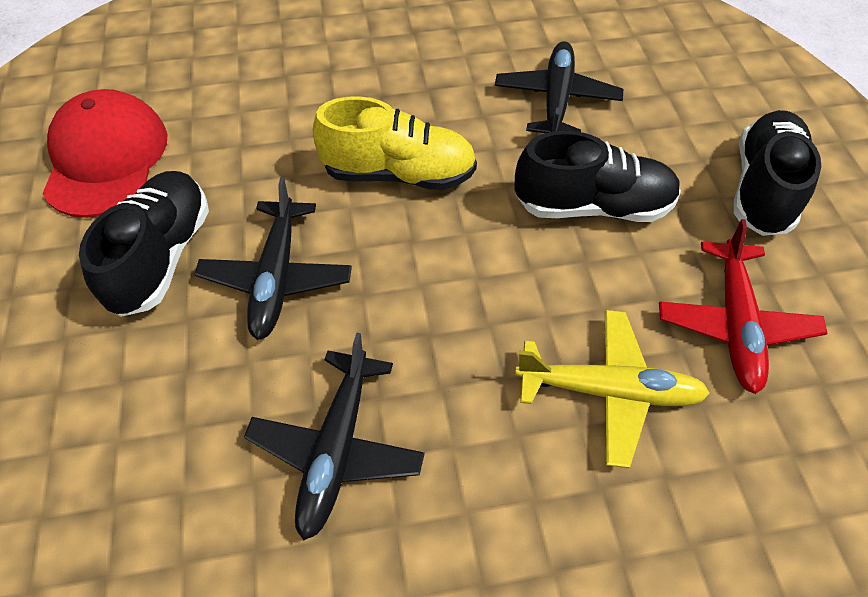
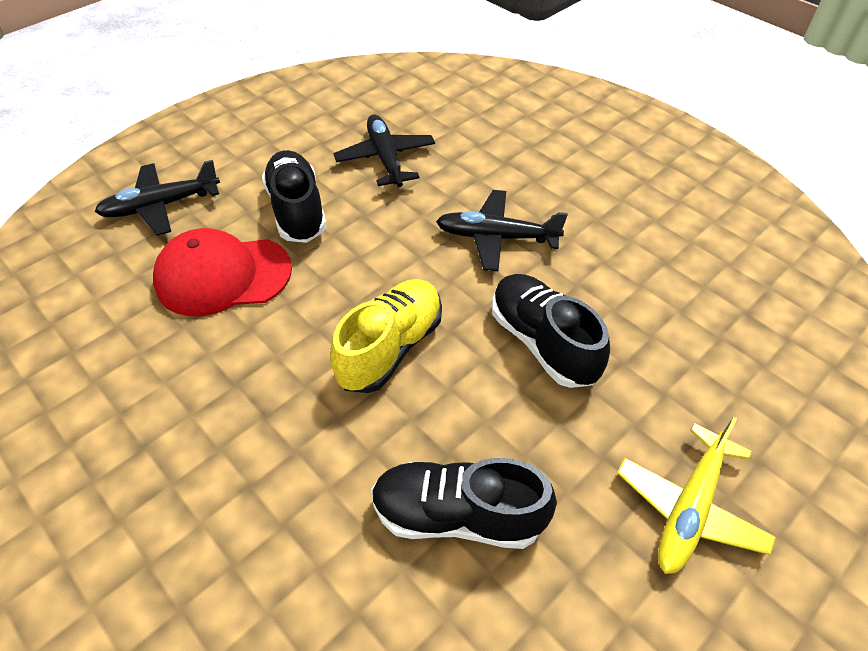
red plane: [659,219,828,394] = 1 -> none = 0

